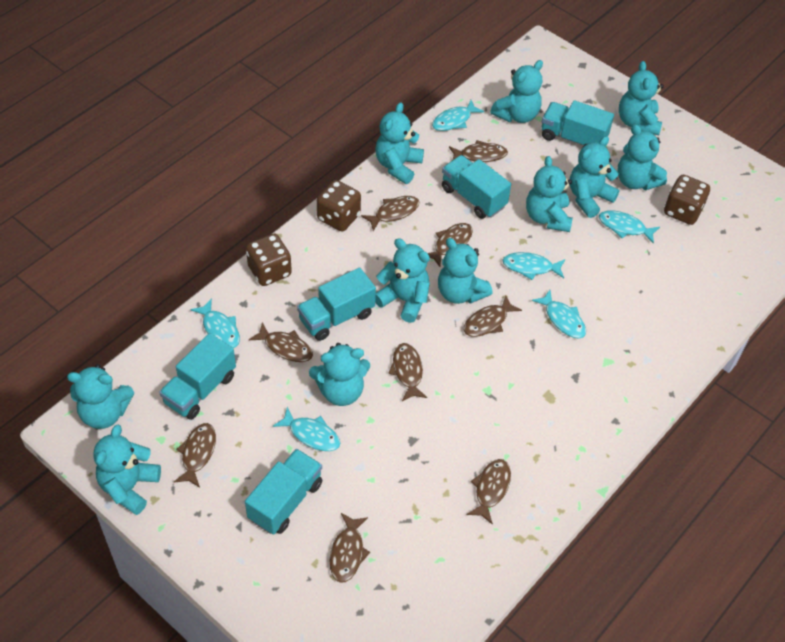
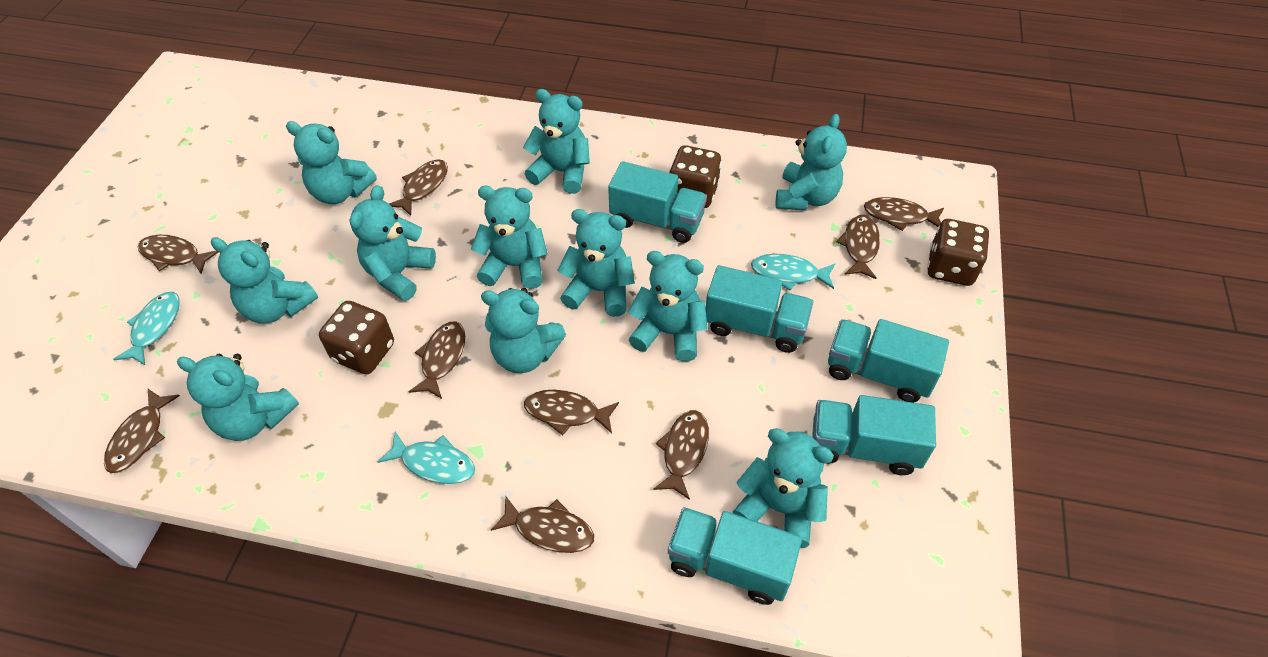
turquoise fish: [190,298,240,348] [273,407,340,451] [432,100,484,131] [502,252,565,280] [532,290,586,338] [599,210,660,244] = 6 -> [113,292,179,365] [378,432,475,484] [751,254,835,291] = 3

